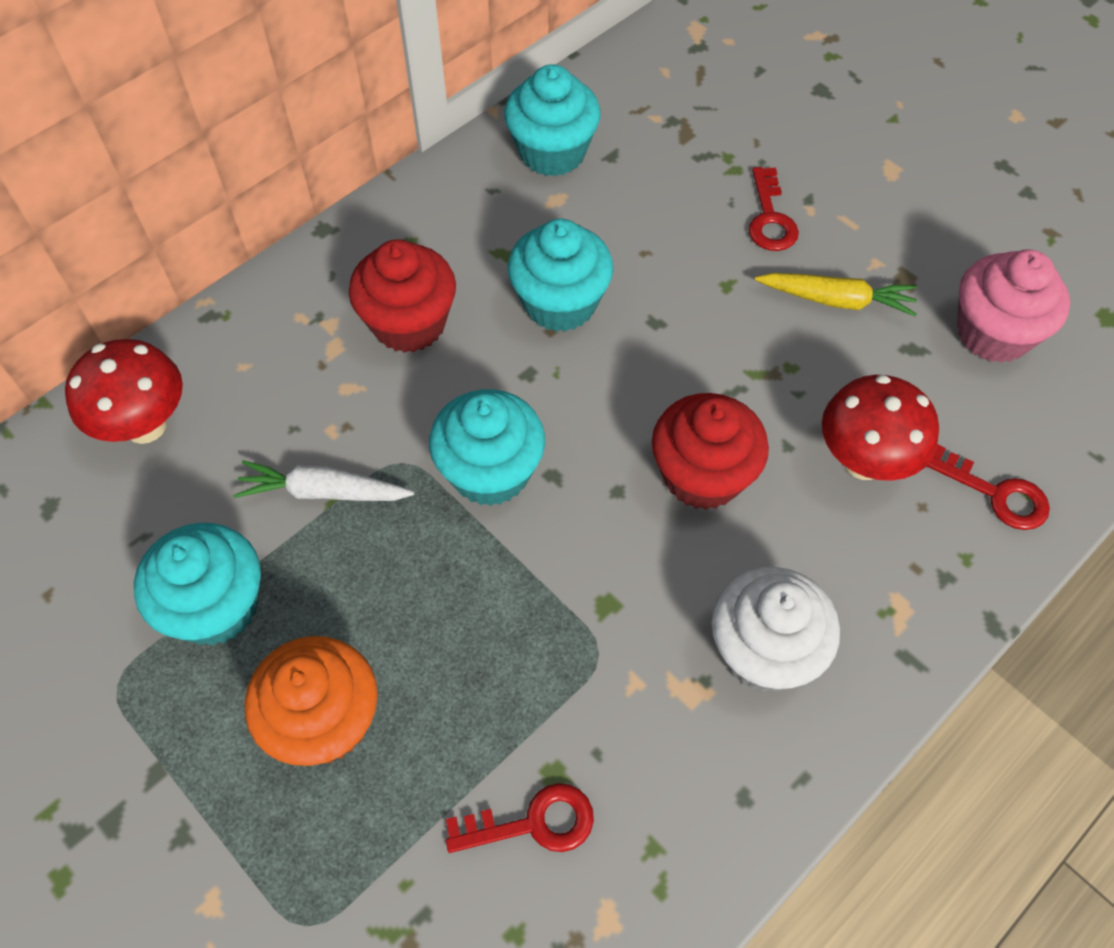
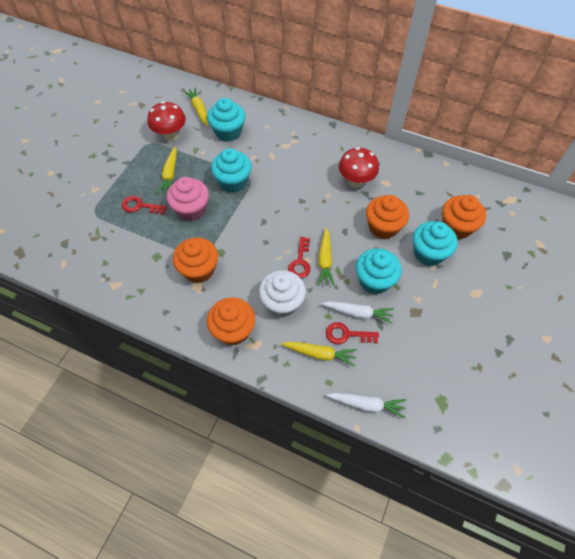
orange cupcake: [245,636,378,766] = 1 -> [173,238,218,283] [207,297,255,345] [366,195,409,239] [442,195,486,239] = 4
red cupcake: [349,240,456,353] [652,393,769,510] = 2 -> none = 0
white carrot: [233,460,414,501] = 1 -> [321,301,394,324] [326,393,406,418] = 2
yellow carrot: [755,273,917,317] = 1 -> [157,146,177,194] [183,87,208,126] [281,342,357,366] [318,227,335,286] = 4

